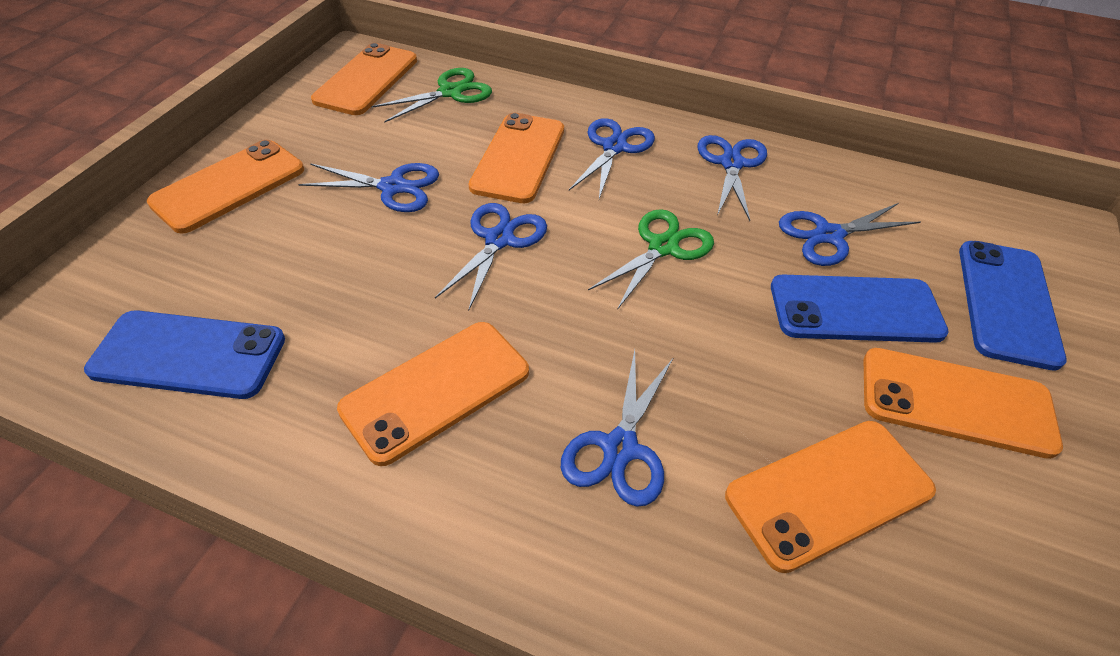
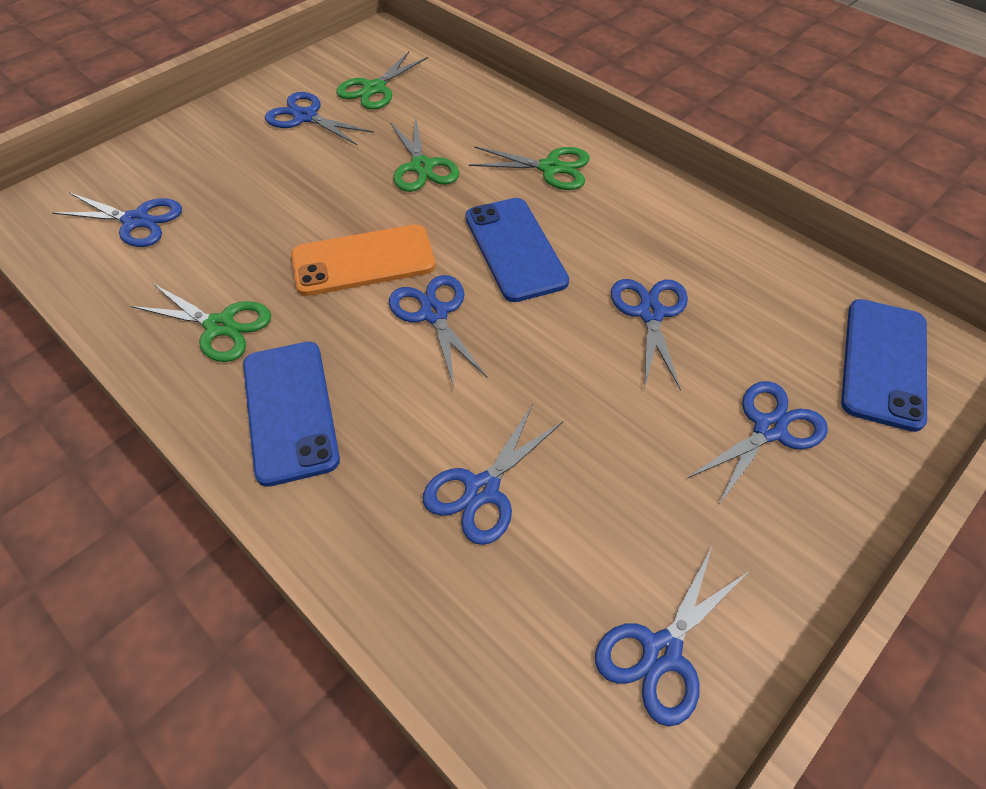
blue scissors: [298,163,439,212] [435,203,547,311] [561,350,674,507] [569,118,655,199] [698,135,767,221] [779,203,920,266] = 6 -> [51,193,182,247] [265,92,374,146] [389,275,488,387] [423,404,564,545] [595,546,749,726] [611,279,688,391] [687,381,828,506] = 7
green scissors: [371,68,492,123] [588,209,714,310] = 2 -> [131,283,271,362] [336,51,428,110] [390,116,459,192] [469,146,590,190] = 4
orange phone: [147,140,304,234] [311,43,417,115] [337,322,529,466] [469,113,564,203] [725,421,936,573] [864,348,1063,459] = 6 -> [291,224,435,296] = 1

